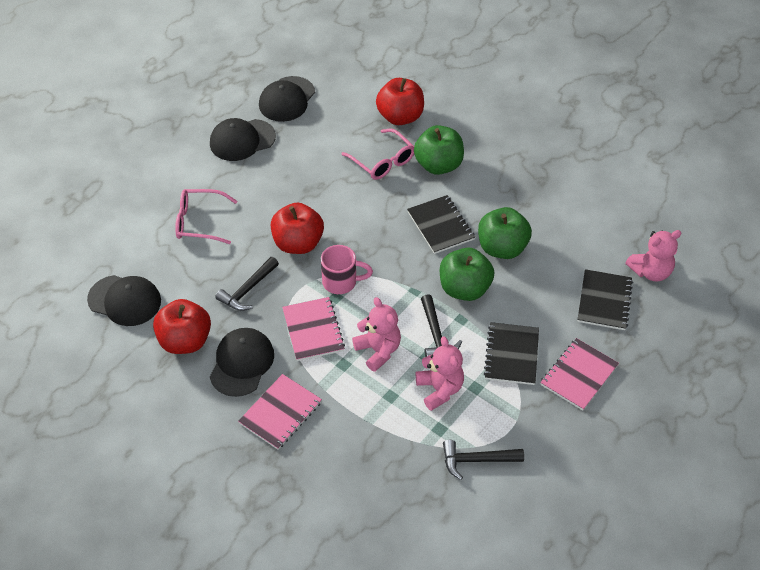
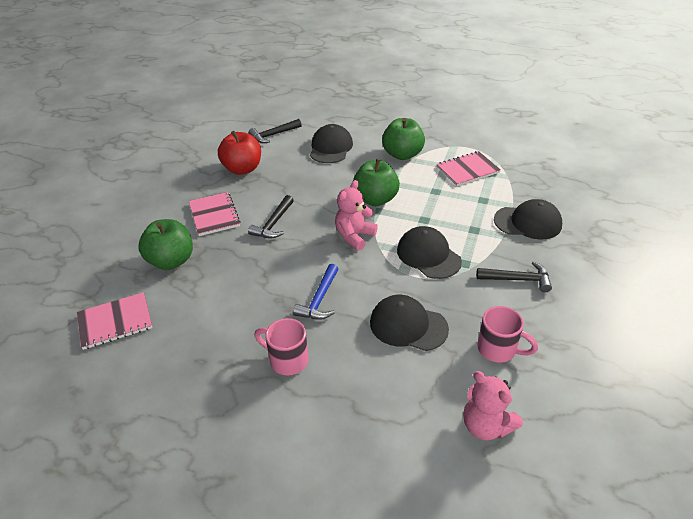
black notebook: [407,195,475,254] [484,322,539,385] [577,269,633,330] = 3 -> none = 0
blue hammer: none = 0 -> [293,264,338,320] = 1
pink glasses: [175,189,237,244] [341,129,414,180] = 2 -> none = 0
pink mug: [321,245,373,294] = 1 -> [254,318,309,375] [477,306,538,363] = 2
pink teddy bear: [352,297,401,372] [416,336,464,411] [625,230,682,281] = 3 -> [335,180,378,251] [463,371,523,440] = 2
red apple: [153,299,211,354] [271,202,324,254] [376,78,424,125] = 3 -> [218,131,261,175] = 1

